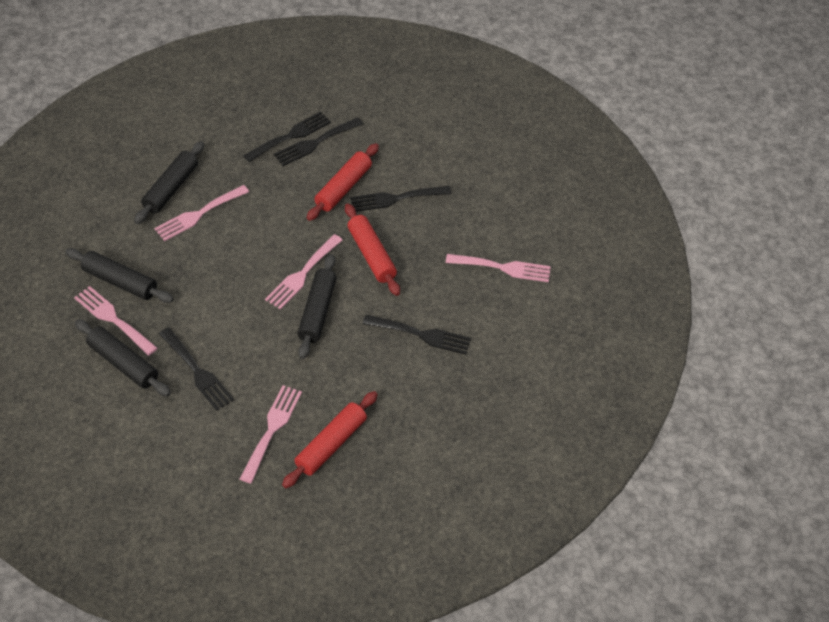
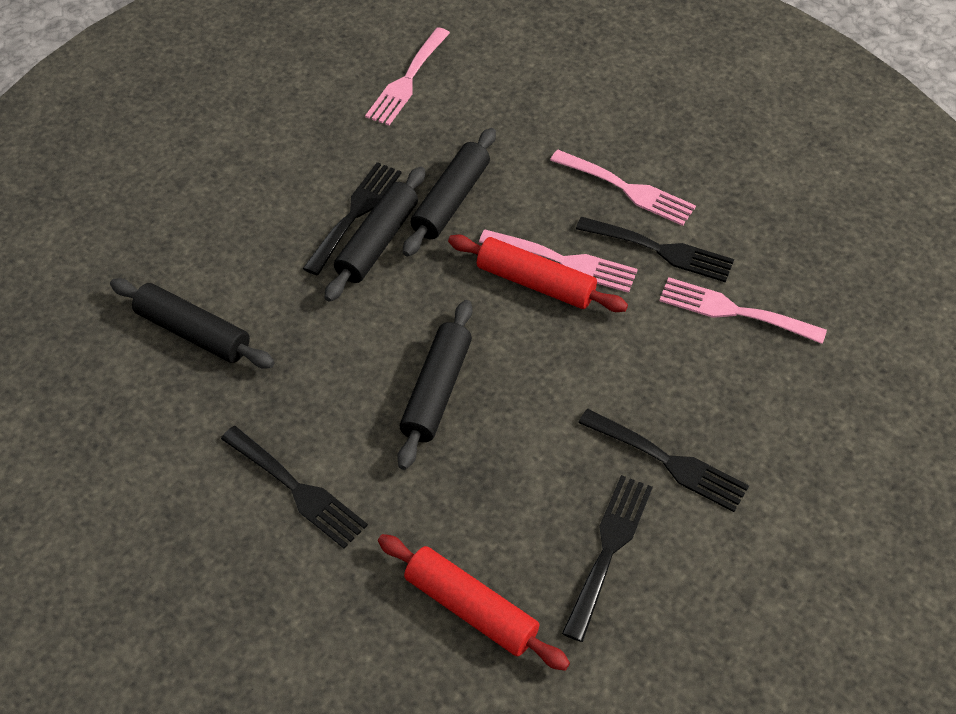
pink fork: [74,286,158,356] [154,185,249,241] [240,385,302,484] [265,234,343,310] [446,254,551,282] = 5 -> [365,27,450,126] [479,229,638,293] [550,150,696,226] [659,277,827,344] = 4
red rolling pin: [282,391,378,488] [307,143,379,221] [345,204,400,296] = 3 -> [378,534,570,671] [448,234,628,312] = 2

